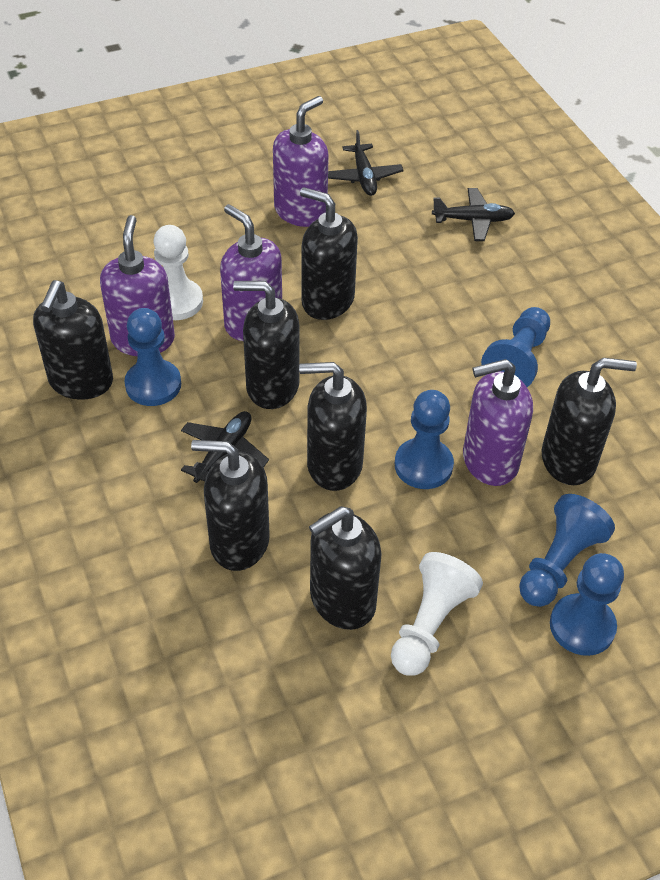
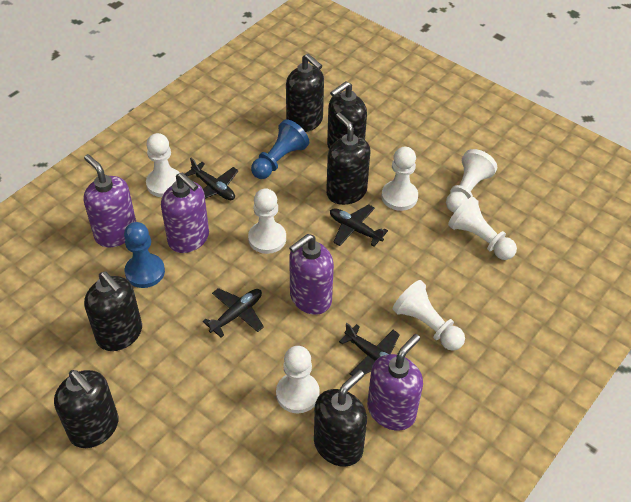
black plane: [181,411,269,483] [328,130,403,196] [432,188,515,241] = 3 -> [185,158,238,200] [203,288,264,338] [330,204,388,246] [339,323,400,376] = 4
black soap dispenser: [33,280,113,400] [191,440,270,571] [233,281,300,409] [299,362,367,491] [300,187,358,320] [309,506,382,630] [542,358,637,485] = 7 -> [54,370,119,448] [84,272,142,351] [286,54,324,132] [314,370,367,467] [326,113,371,205] [327,81,367,149] = 6
blue pawn: [124,308,181,406] [395,390,454,489] [481,307,550,387] [519,494,615,607] [550,553,624,656] = 5 -> [124,222,165,288] [251,119,309,179] = 2
white pawn: [153,225,203,320] [391,552,483,676] = 2 -> [146,133,180,197] [248,189,286,254] [276,346,320,413] [381,147,418,211] [393,280,465,351] [446,149,497,213] [448,197,517,260] = 7

